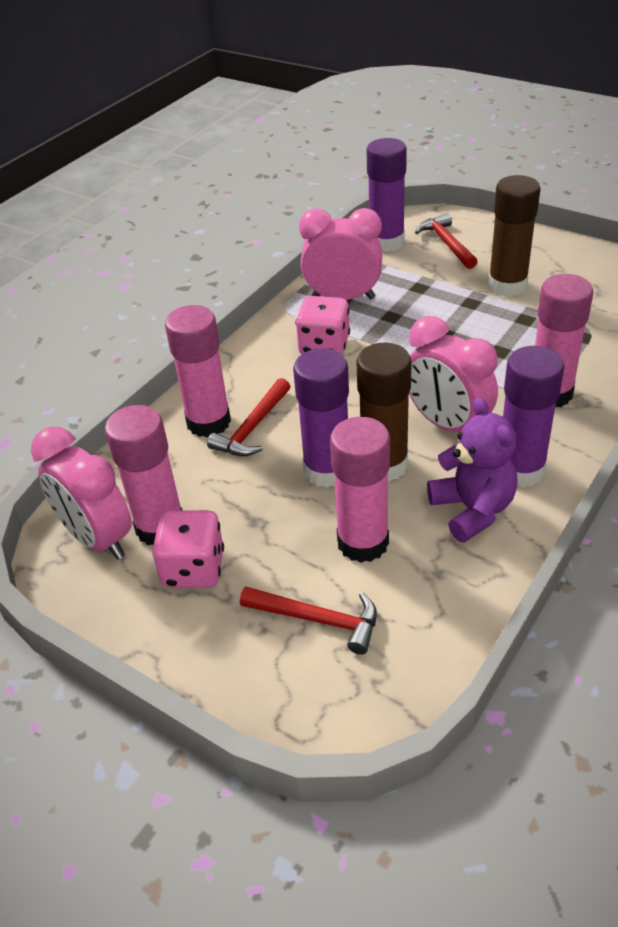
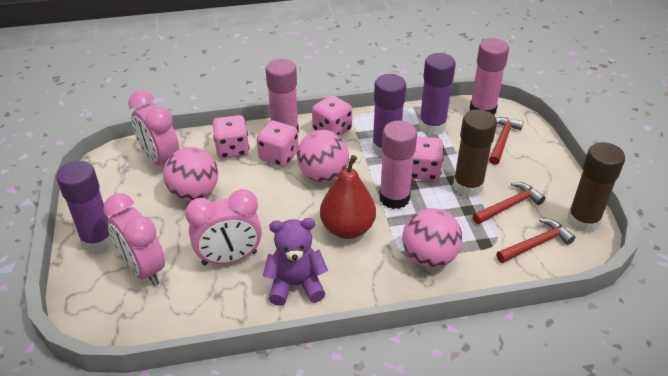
pink ball: none = 0 -> [163,147,218,201] [297,130,349,182] [402,208,462,268] = 3
pink dice: [152,510,224,588] [296,296,350,354] = 2 -> [213,115,250,159] [257,121,298,167] [312,95,352,136] [411,136,444,181] = 4
pink glue stick: [105,405,183,545] [165,305,231,438] [330,417,390,563] [535,274,593,407] = 4 -> [266,59,299,133] [379,121,417,209] [470,38,509,115] = 3
red pear: none = 0 -> [320,155,376,239] = 1

